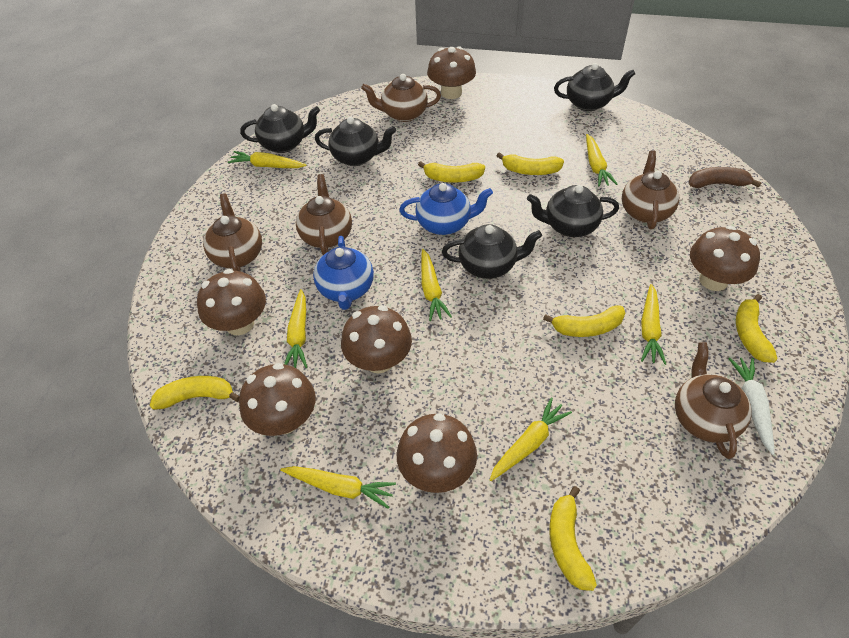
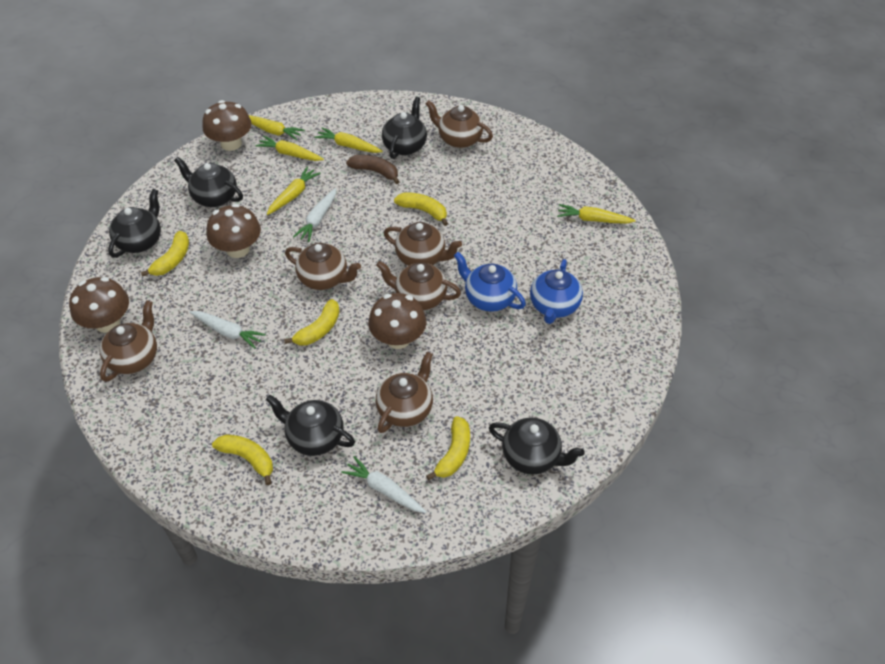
brown mushroom: [197,269,266,336] [239,363,316,436] [341,305,412,373] [396,413,477,493] [427,47,476,99] [690,226,760,291] = 6 -> [69,277,129,333] [203,100,252,151] [207,204,261,258] [368,293,427,349] = 4
brown teapot: [203,193,262,271] [296,174,352,255] [361,74,441,122] [622,150,679,230] [675,342,752,459] = 5 -> [100,300,157,382] [285,243,361,290] [376,261,461,310] [376,351,433,433] [384,222,462,266] [425,100,493,148] = 6
white carrot: [729,358,775,455] = 1 -> [189,311,266,349] [293,188,336,242] [341,456,427,513] = 3
yellow banana: [150,376,240,410] [418,161,485,183] [497,152,564,175] [543,306,625,337] [549,486,597,591] [736,294,778,363] = 6 -> [141,231,189,277] [212,435,273,485] [284,299,340,345] [394,192,448,226] [426,416,470,480] = 5
yellow carrot: [228,151,307,168] [280,466,396,509] [284,289,307,368] [421,249,452,321] [490,397,572,481] [586,134,617,187] [641,284,666,365] = 7 -> [249,115,305,140] [255,136,324,161] [267,167,321,215] [314,127,383,153] [557,204,636,224] = 5

